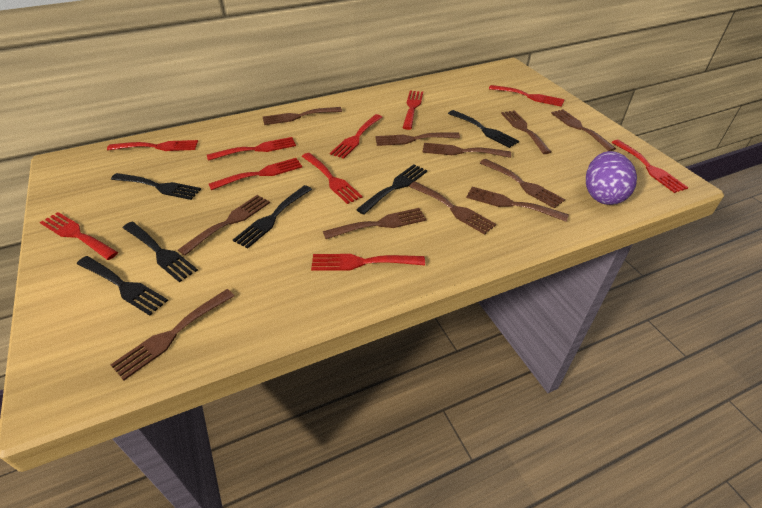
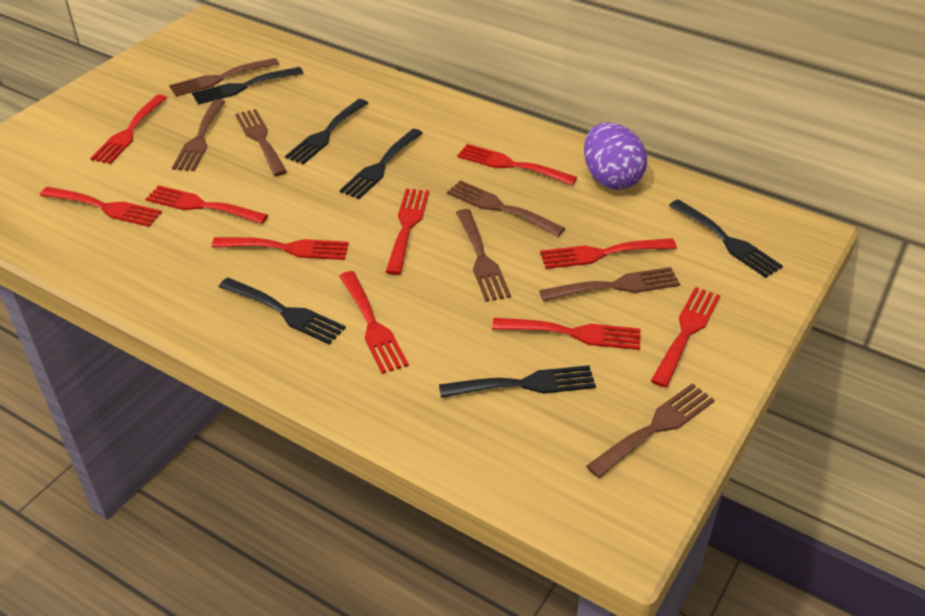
brown fork: [110,289,234,380] [178,195,270,256] [263,107,342,125] [323,208,426,239] [375,133,460,146] [409,181,496,235] [422,143,511,158] [466,187,569,222] [480,159,565,208] [501,110,551,154] [551,109,616,151] = 11 -> [169,58,279,97] [172,99,225,171] [235,109,287,176] [447,180,565,236] [456,209,511,302] [539,267,680,301] [586,383,715,478] = 7

